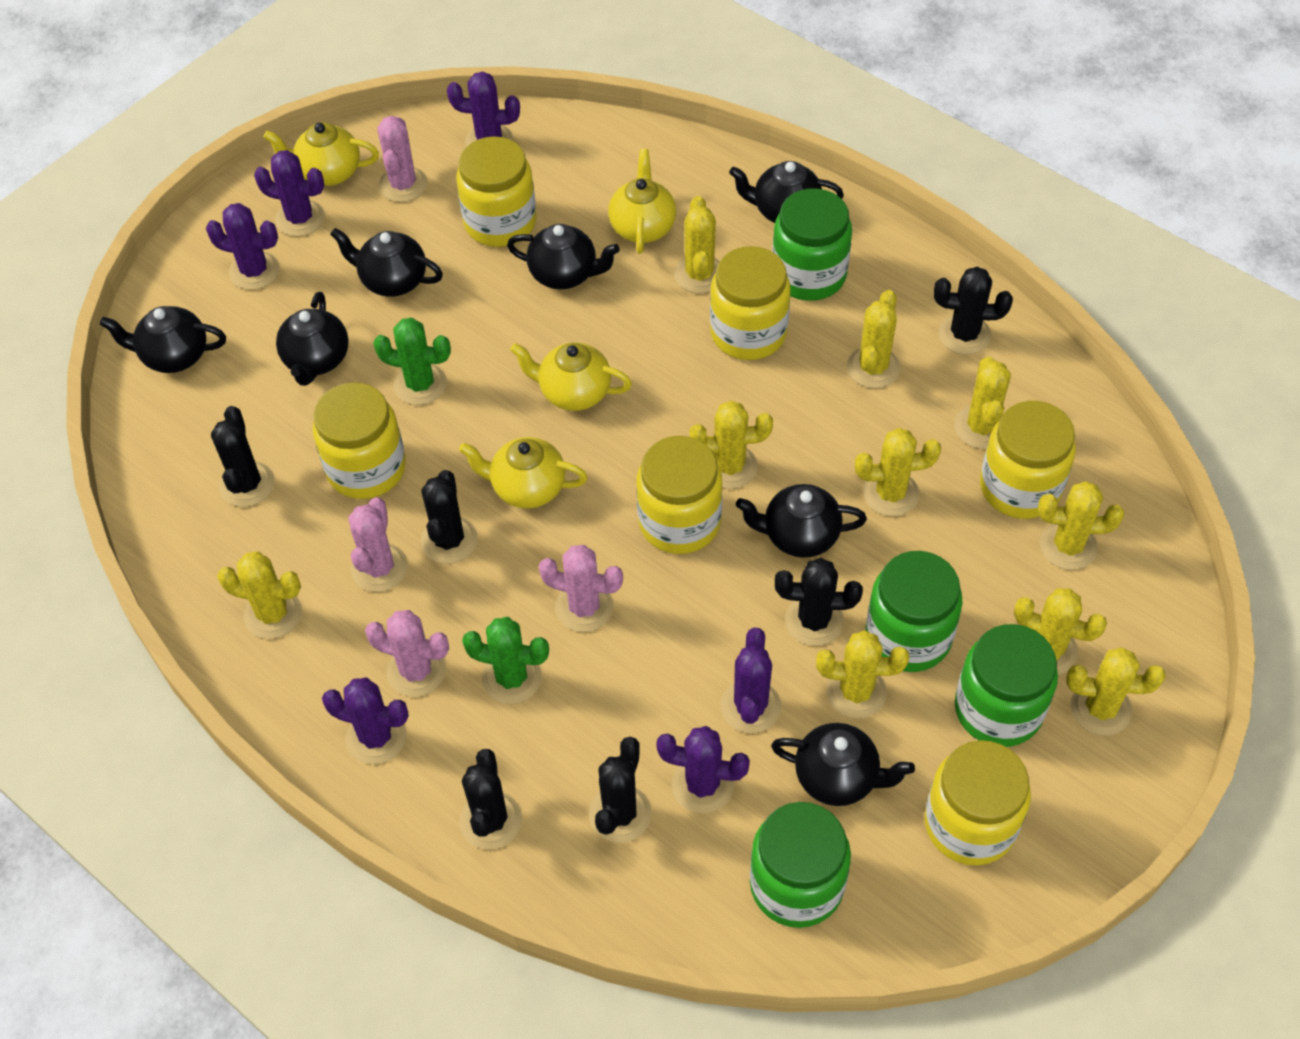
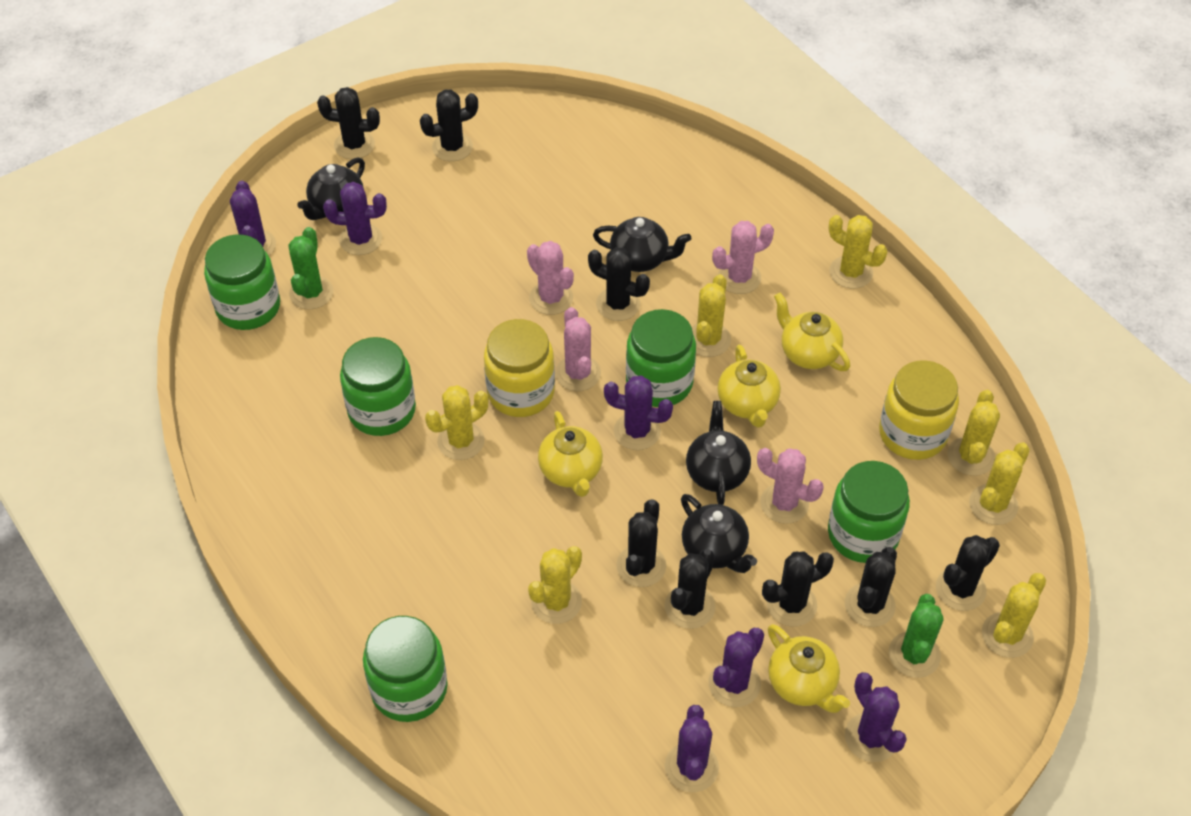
black cactus: [211,406,275,507] [421,470,477,564] [459,749,522,849] [589,737,652,843] [775,558,863,646] [934,267,1013,355] = 6 -> [317,87,380,159] [420,89,478,161] [588,247,650,321] [616,499,666,587] [665,549,716,629] [762,552,834,626] [845,547,897,627] [936,535,1000,611] = 8
black teapot: [100,306,226,373] [276,292,349,386] [330,228,443,297] [507,224,620,289] [729,161,844,223] [736,484,867,558] [771,723,915,806] = 7 -> [297,157,365,220] [593,217,691,272] [681,494,757,573] [686,401,751,505] = 4
green jar: [750,802,851,928] [772,188,852,301] [866,551,963,672] [955,624,1058,747] = 4 -> [204,234,280,330] [340,337,416,436] [363,616,448,722] [626,309,696,407] [828,461,910,563] = 5
yellow cactus: [217,552,302,639] [674,196,720,293] [690,401,773,489] [816,630,909,718] [847,290,900,388] [855,428,941,516] [954,357,1011,449] [1014,588,1107,675] [1038,481,1124,570] [1066,647,1165,735] = 10 -> [425,385,489,460] [528,546,582,624] [692,274,731,357] [829,215,887,289] [948,390,1000,476] [969,442,1030,525] [982,573,1046,658] = 7
yellow jar: [313,382,406,499] [456,136,536,247] [636,436,723,554] [710,246,791,360] [925,740,1031,866] [980,401,1076,519] = 6 -> [484,319,555,417] [879,360,959,460] = 2

